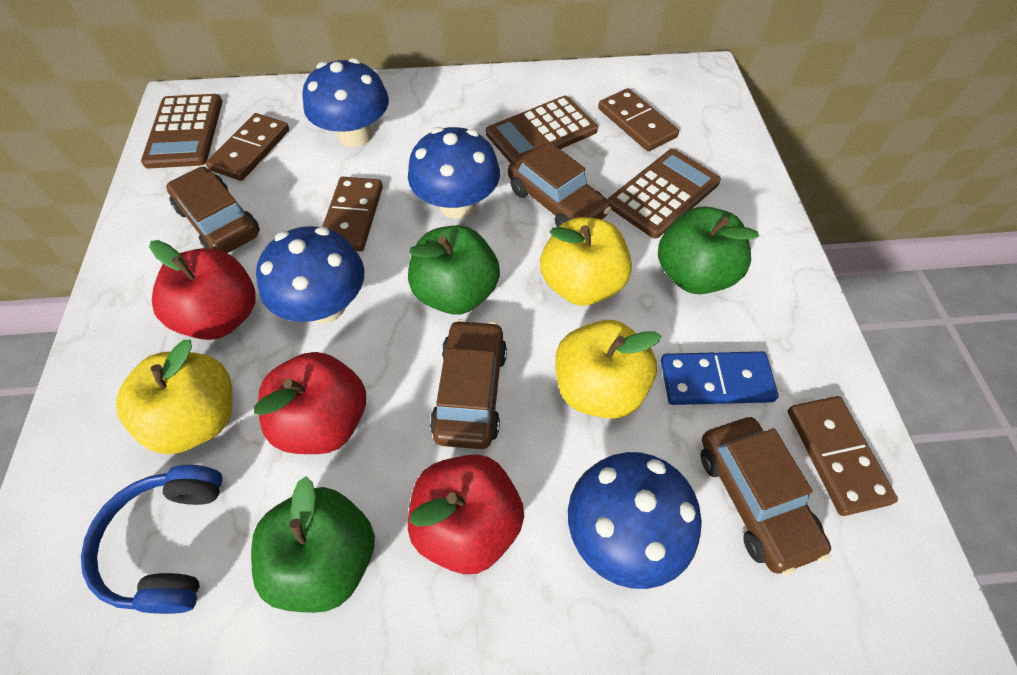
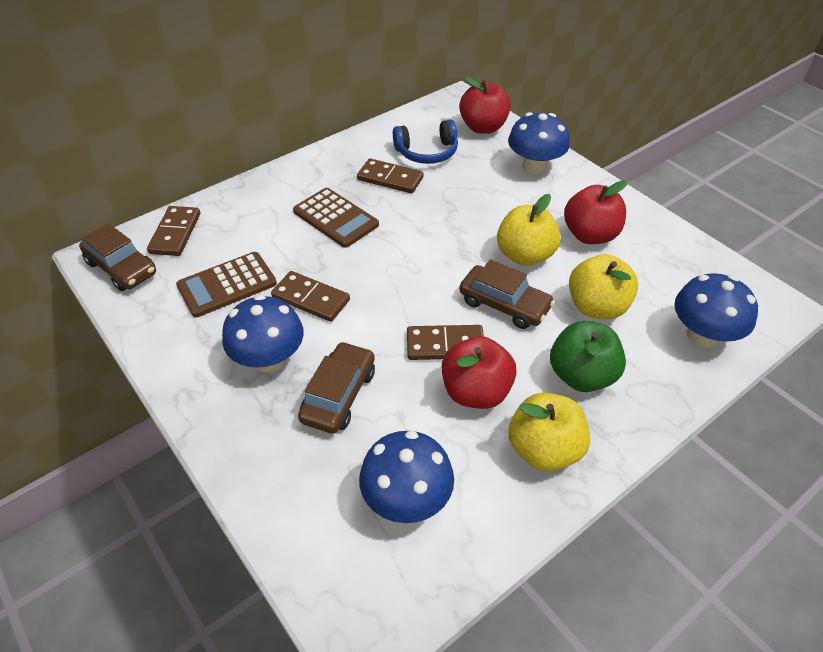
blue domino: [661,351,779,405] = 1 -> none = 0
brown calculator: [141,94,222,168] [486,96,598,163] [608,149,721,239] = 3 -> [176,252,277,318] [293,188,379,248] = 2
brown car: [166,167,260,253] [430,319,507,449] [508,142,611,227] [700,417,831,575] = 4 -> [79,223,156,291] [298,341,375,434] [459,259,555,329] = 3
green apple: [251,477,375,613] [408,225,500,315] [658,206,759,294] = 3 -> [550,321,626,392] = 1

